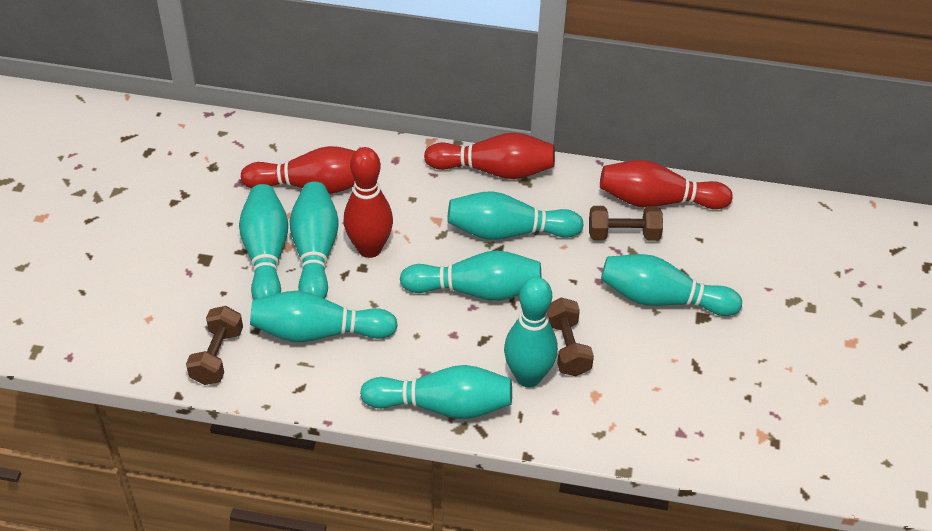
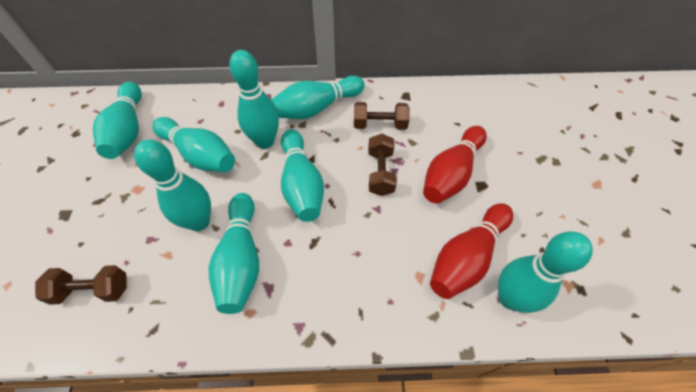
red bowling pin: [241,146,355,193] [343,147,393,258] [424,132,555,179] [600,160,733,209] = 4 -> [423,126,487,204] [430,203,513,299] = 2

